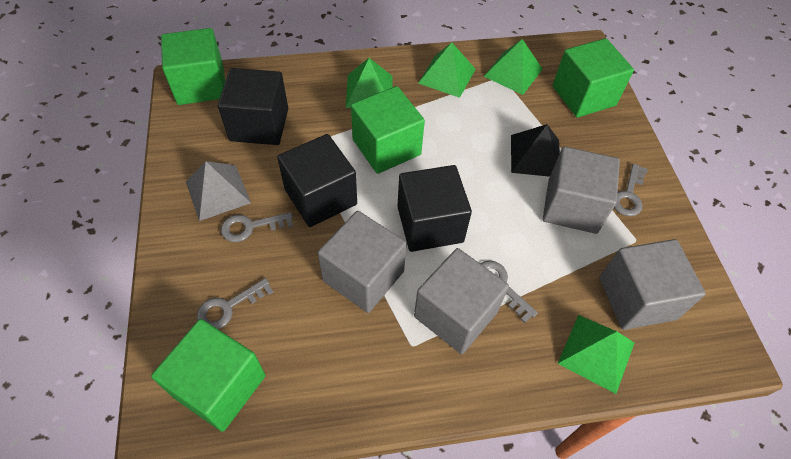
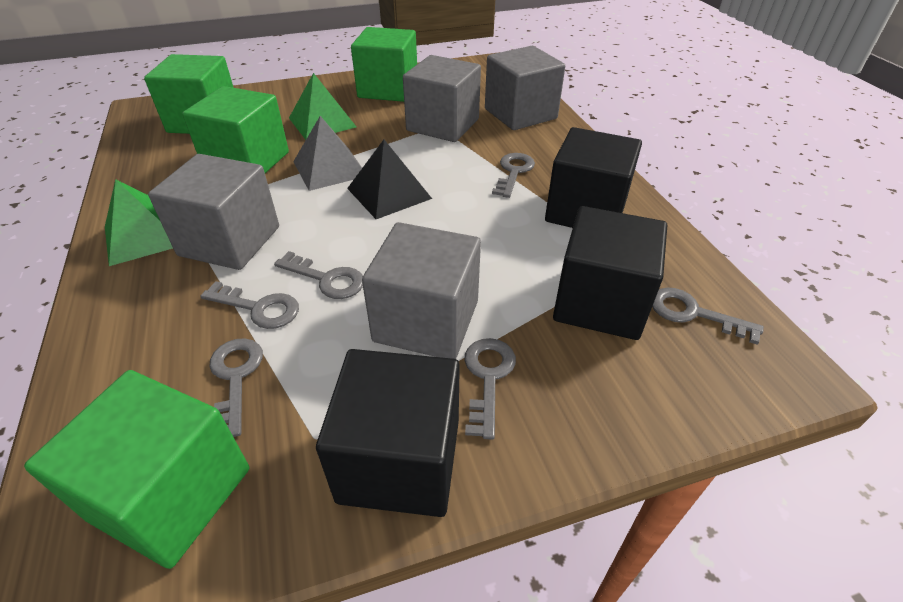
green pyramid: [346,58,392,108] [418,42,476,98] [483,39,543,95] [558,315,634,394] = 4 -> [105,179,173,266] [289,73,356,140] = 2
grey key: [197,278,273,329] [221,212,293,242] [480,261,538,323] [614,164,648,216] = 4 -> [200,281,299,329] [209,338,263,437] [274,251,363,299] [464,338,516,440] [492,153,535,198] [652,288,764,345] = 6

